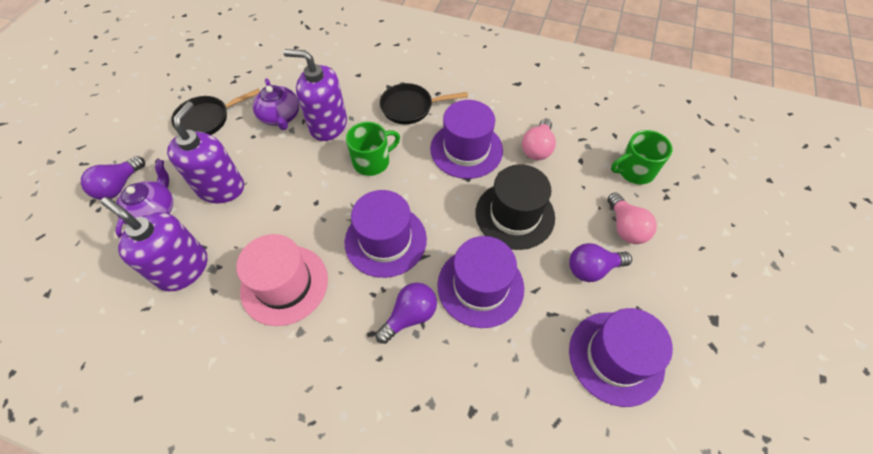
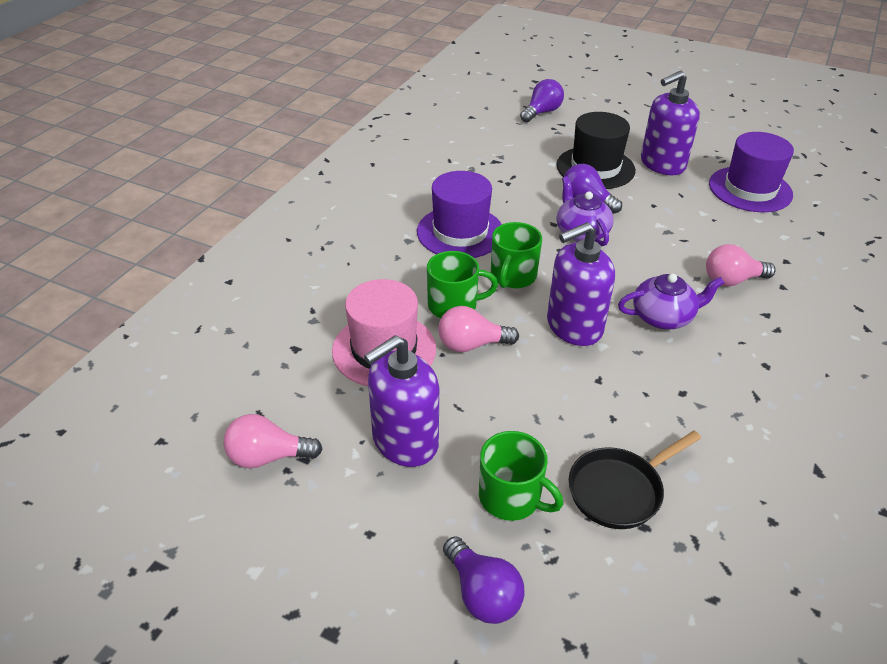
black pan: [171,89,260,135] [380,83,468,124] = 2 -> [569,431,701,529] = 1
green mug: [346,122,400,176] [611,130,672,185] = 2 -> [427,251,498,318] [479,431,564,521] [491,222,542,289] = 3
pink light bulb: [522,118,556,160] [607,193,657,244] = 2 -> [224,414,323,468] [438,306,519,352] [706,244,776,287] = 3
purple hat: [344,190,427,278] [430,100,503,179] [437,236,524,328] [569,308,673,407] = 4 -> [417,171,502,258] [709,132,794,212] = 2

